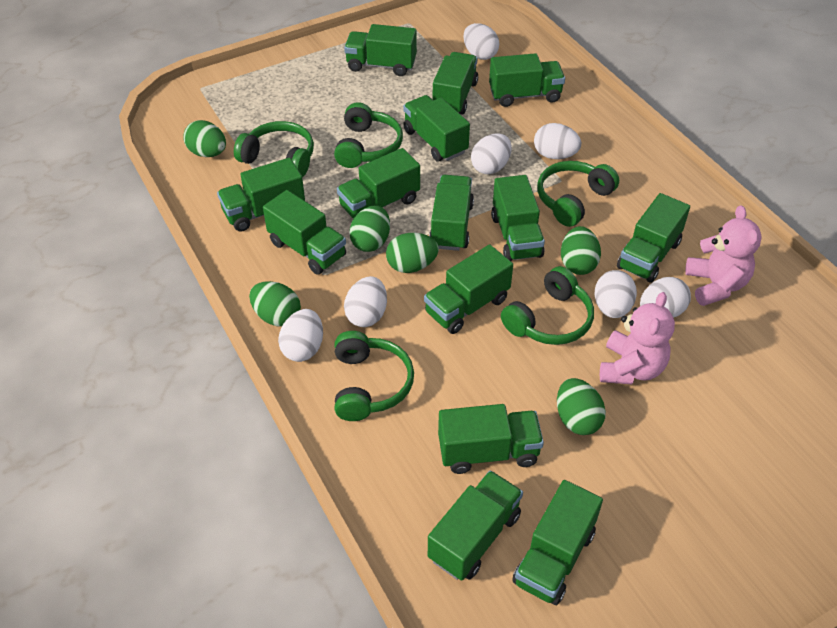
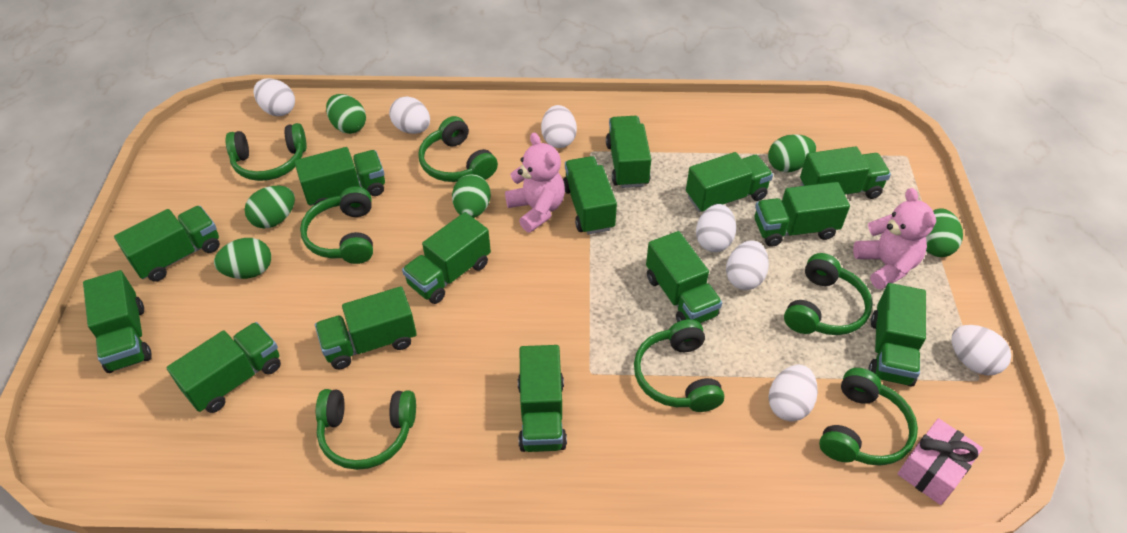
green headphones: [234,121,314,177] [334,102,403,168] [335,331,414,421] [501,266,594,345] [537,161,619,227] = 5 -> [225,123,307,181] [300,186,373,264] [316,389,416,470] [418,116,498,182] [634,319,724,412] [784,253,872,335] [819,368,918,466] = 7
pink gift: none = 0 -> [898,418,983,505] = 1

